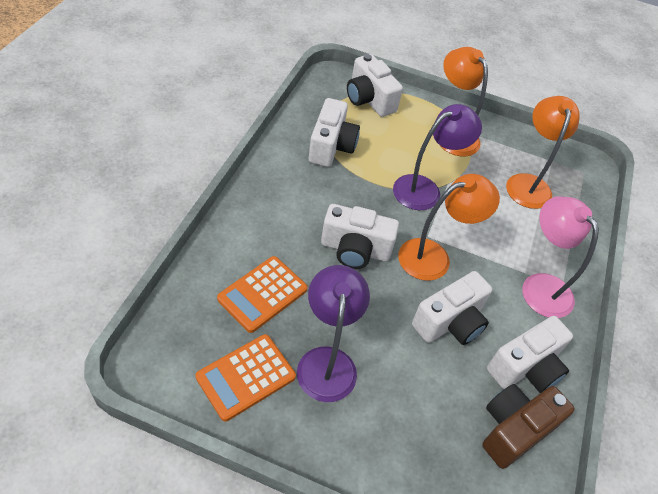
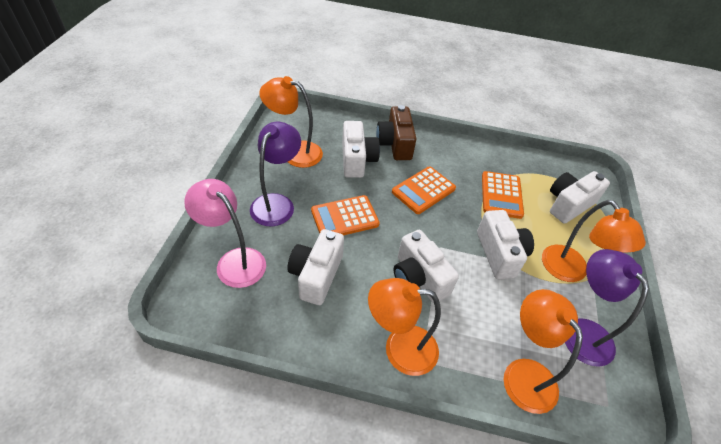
orange calculator: [195,334,296,422] [217,256,308,333] = 2 -> [311,195,380,235] [392,166,456,214] [482,171,524,219] = 3
orange lamp: [398,174,500,281] [441,47,488,157] [506,96,580,209] = 3 -> [259,76,323,168] [368,278,441,376] [504,289,583,414] [542,200,646,282] = 4

